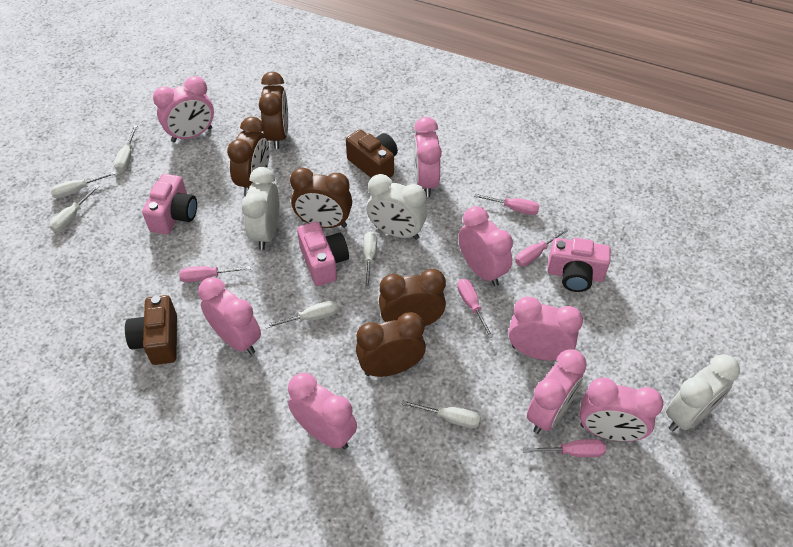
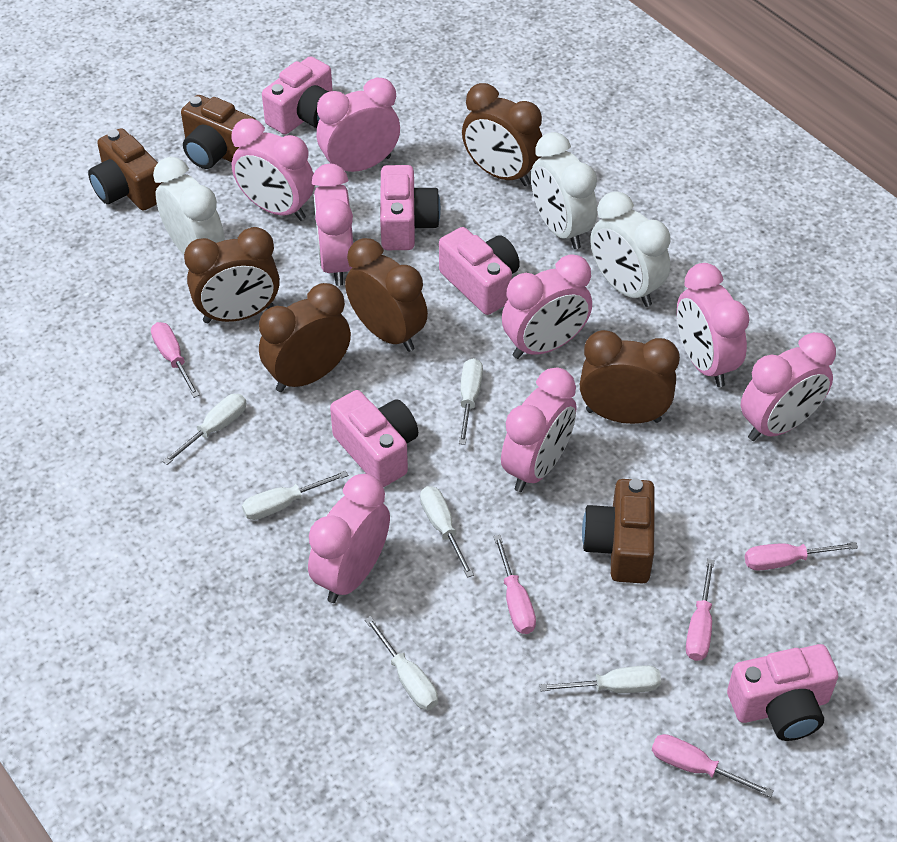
brown camera: [125,295,177,365] [346,129,398,178] = 2 -> [88,128,163,211] [181,95,256,169] [582,479,655,584] = 3
pink camera: [142,174,197,234] [297,222,349,286] [547,238,611,292] = 3 -> [262,56,333,135] [330,390,418,487] [380,165,441,250] [439,227,520,315] [727,644,838,741] = 5

